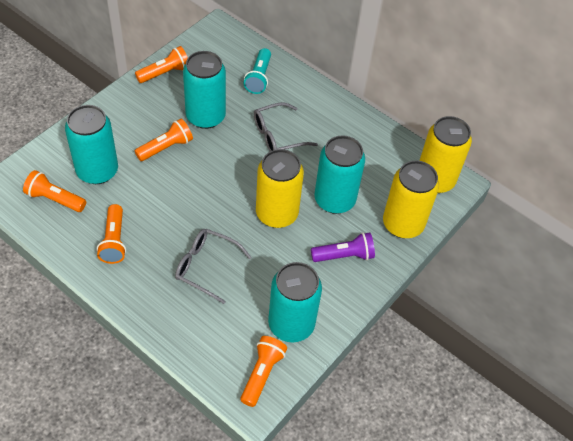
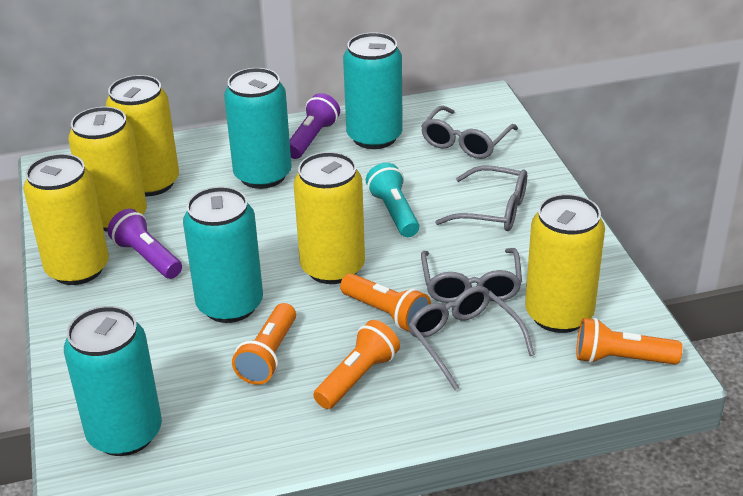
grey glasses: [175,229,252,304] [254,102,318,151] = 2 -> [408,286,535,390] [421,106,518,159] [421,248,522,303] [435,165,527,231] = 4
orange flashlight: [23,170,86,212] [97,204,126,264] [135,46,188,83] [135,119,193,161] [240,336,287,407] = 5 -> [232,303,296,385] [313,320,400,409] [340,273,431,332] [576,318,682,365] = 4
purple flashlight: [311,232,375,262] = 1 -> [108,209,182,279] [290,93,340,159] = 2
yellow can: [256,149,304,228] [383,160,439,238] [419,116,472,193] = 3 -> [23,154,109,285] [68,107,147,232] [106,75,179,196] [294,152,365,284] [525,194,605,333] = 5

